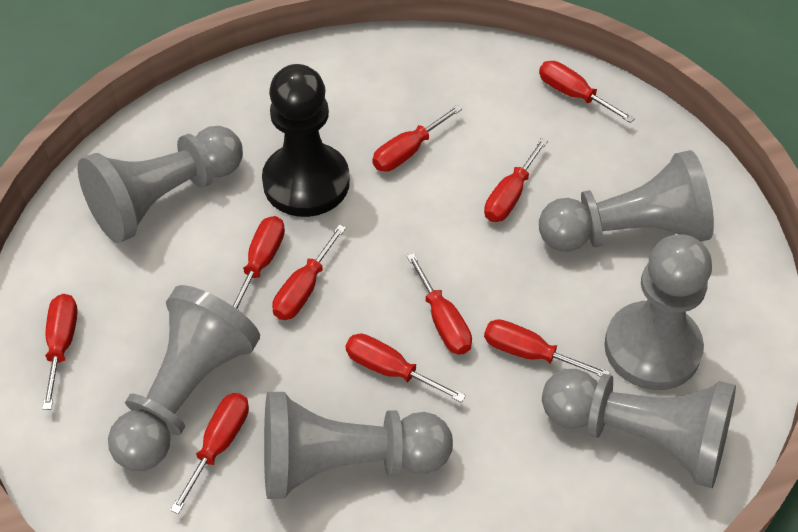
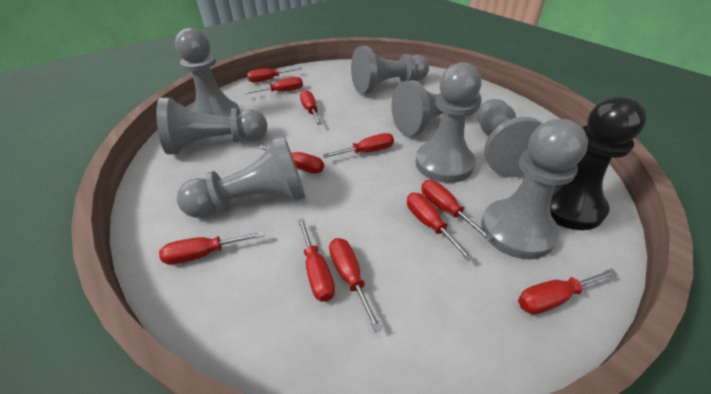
grey pawn: [78,126,243,243] [108,285,260,471] [264,392,453,499] [539,150,714,252] [542,369,736,488] [604,235,712,390] = 6 -> [156,97,267,155] [175,28,240,117] [177,135,305,218] [351,46,429,94] [392,80,482,136] [415,62,481,183] [477,99,543,177] [481,119,588,259] = 8
red screwdriver: [42,294,78,410] [170,393,249,514] [233,216,285,310] [272,224,346,320] [346,333,466,403] [373,105,462,172] [406,253,472,355] [484,138,548,222] [484,319,611,377] [539,61,635,123] = 10 -> [159,231,264,265] [244,77,303,94] [247,67,302,83] [258,145,324,174] [298,218,335,302] [300,90,322,125] [323,133,394,158] [329,238,382,332] [407,193,474,261] [421,180,493,241] [518,268,617,314] = 11

